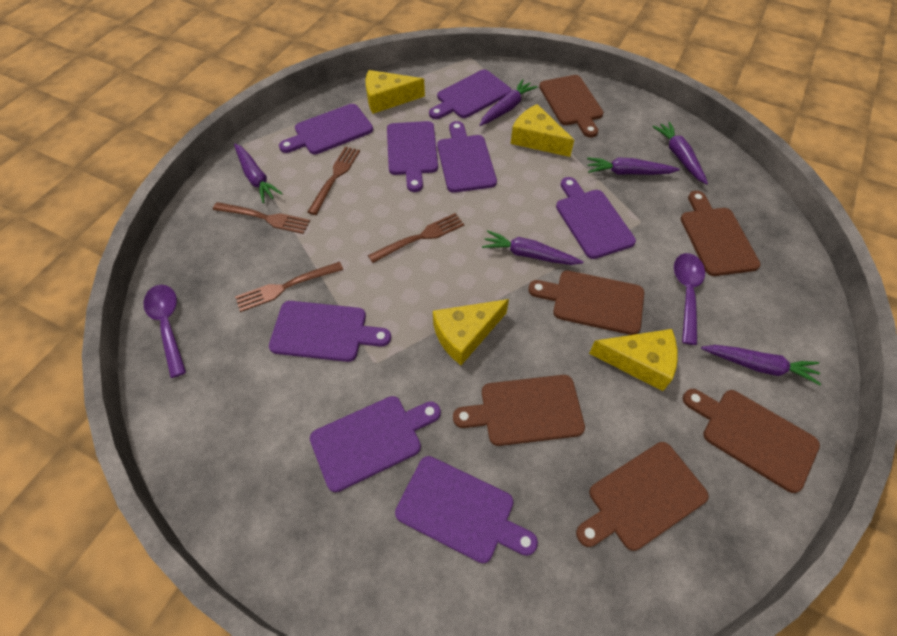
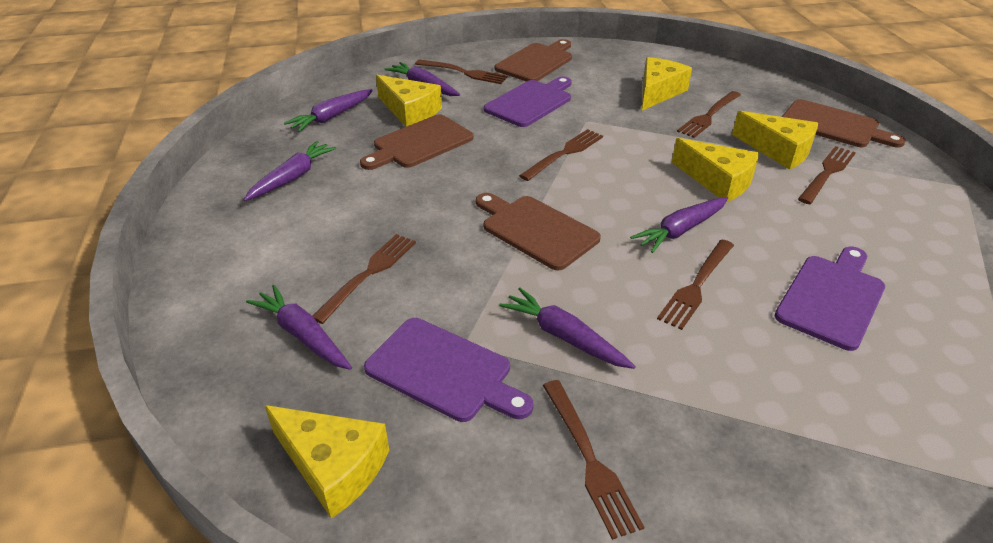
brown cutting board: [453,375,585,446] [528,271,644,335] [539,75,604,138] [576,442,709,551] [681,191,761,276] [683,389,820,493] = 6 -> [360,114,473,170] [476,193,601,270] [495,39,572,82] [782,99,906,147] = 4
brown fork: [213,202,310,234] [235,262,343,312] [308,146,360,215] [368,213,464,263] = 4 -> [313,234,416,324] [415,59,508,84] [519,129,603,181] [543,380,644,540] [657,240,734,330] [677,91,741,138] [798,146,856,204] = 7
purple cutting board: [269,301,391,362] [279,104,373,154] [310,396,441,492] [387,121,438,192] [395,456,538,563] [429,70,511,119] [437,121,497,192] [556,177,636,259] = 8 -> [364,318,533,422] [484,76,572,127] [775,247,885,351] = 3
purple spoon: [144,285,186,378] [674,253,705,345] = 2 -> none = 0
yellow cheese: [366,70,425,114] [433,299,509,365] [511,104,574,157] [589,329,678,391] = 4 -> [264,405,389,519] [376,75,442,127] [642,57,692,110] [672,138,760,202] [732,111,818,170] = 5

